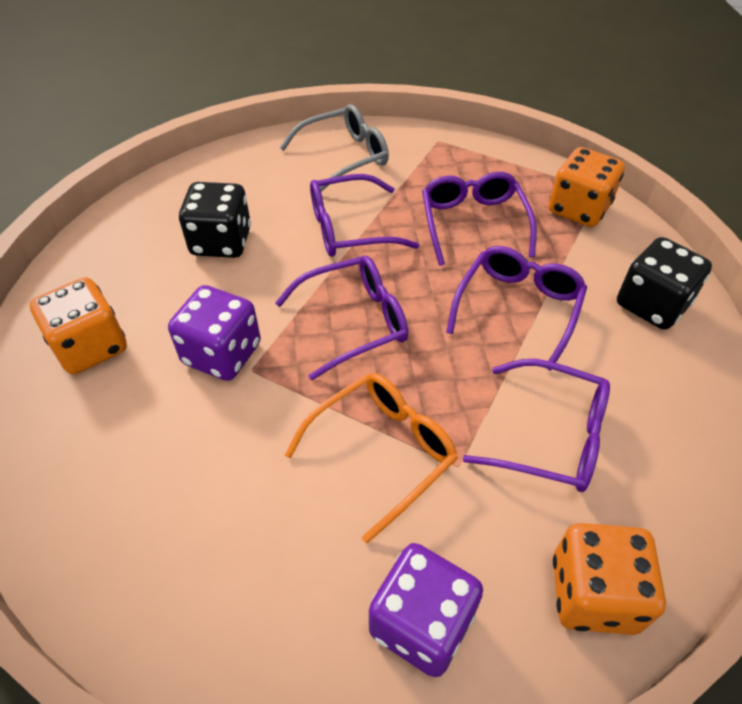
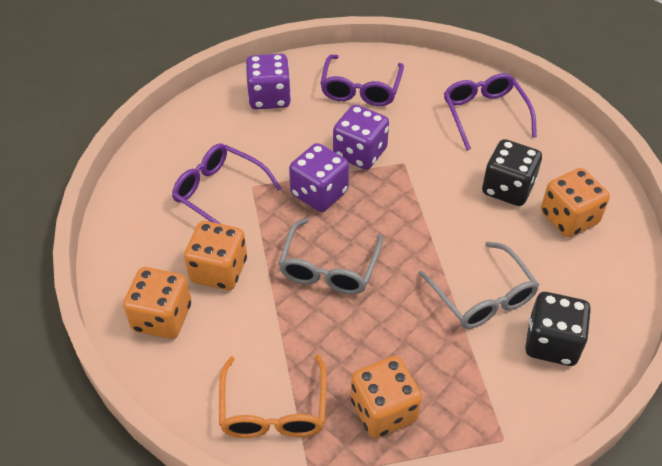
grey glasses: [279,104,389,192] = 1 -> [278,218,383,294] [418,241,539,329] = 2
orange dice: [30,277,127,375] [549,147,625,227] [553,523,666,635] = 3 -> [123,267,191,339] [184,221,247,290] [351,356,422,438] [541,168,610,237] = 4
purple dice: [168,285,261,381] [369,543,483,677] = 2 -> [245,54,291,109] [289,143,349,212] [333,105,389,170] = 3
purple glasses: [275,256,408,381] [310,174,419,257] [422,172,537,266] [446,246,587,371] [463,359,610,492] = 5 -> [172,144,282,224] [320,55,404,106] [444,73,537,151] = 3

